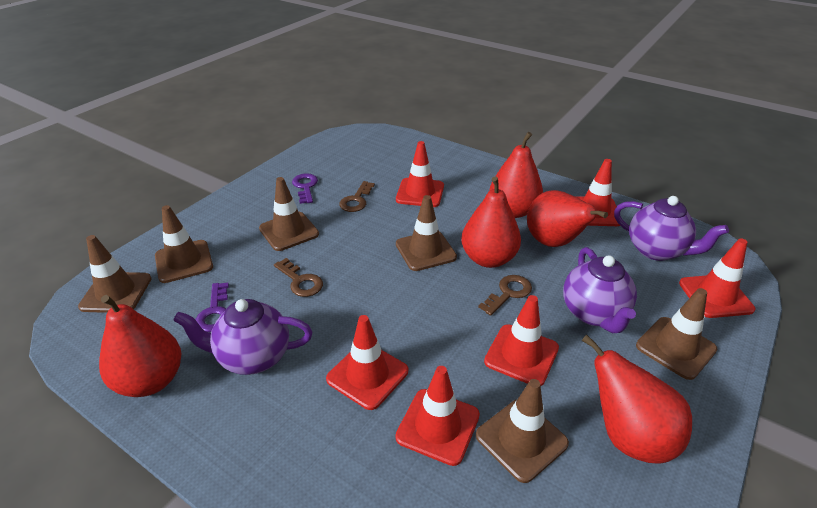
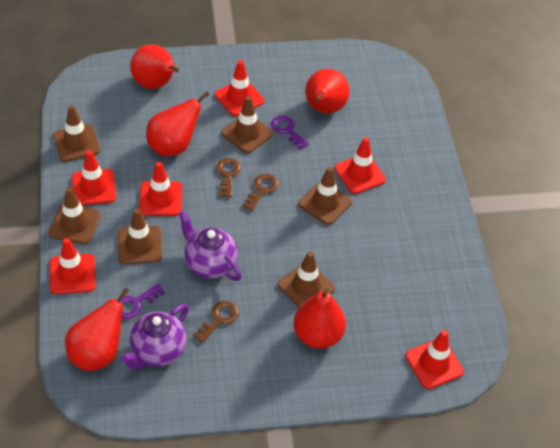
purple teapot: [173,299,312,375] [563,247,637,333] [614,196,729,261] = 3 -> [121,303,189,369] [178,210,242,281] = 2

